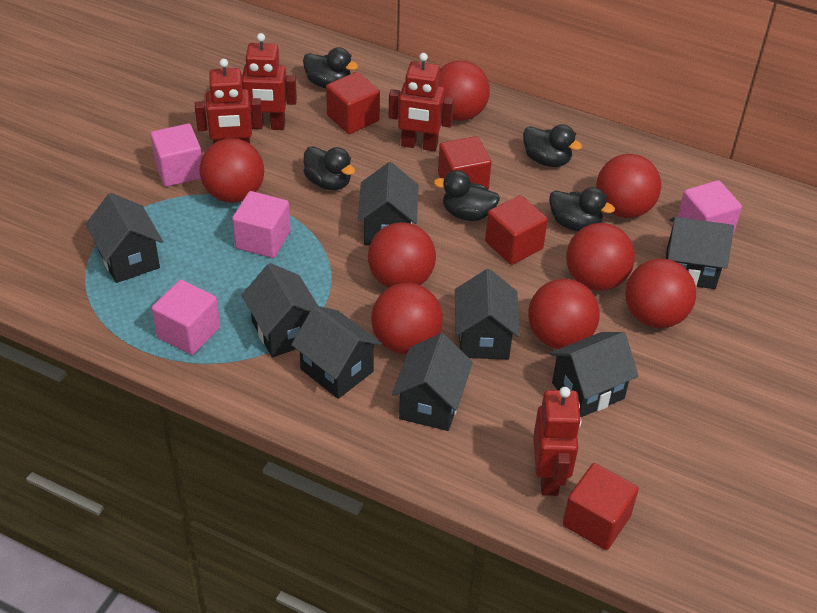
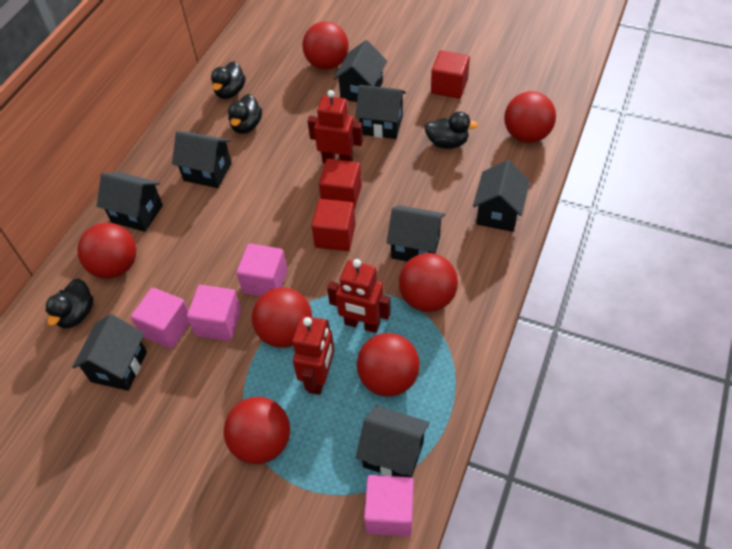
black duck: [303,47,358,88] [303,146,355,190] [434,170,500,221] [523,124,582,167] [549,187,615,231] = 5 -> [45,279,94,328] [211,61,246,99] [228,94,262,134] [424,112,478,149] = 4
red ball: [200,138,264,203] [368,222,436,288] [371,283,443,354] [438,61,490,121] [528,279,600,349] [566,223,635,291] [596,154,661,218] [625,259,696,328] = 8 -> [77,223,136,279] [224,397,290,464] [252,288,312,348] [302,21,349,70] [357,333,420,397] [399,253,458,312] [504,91,556,143] = 7
red cube: [326,72,380,134] [438,136,491,190] [485,195,548,265] [563,463,639,550] = 4 -> [311,199,356,251] [319,159,362,209] [431,50,470,99] = 3
red robot: [195,59,263,144] [241,33,297,130] [388,53,454,151] [533,387,582,496] = 4 -> [292,316,334,395] [308,90,363,164] [327,259,391,333] = 3

